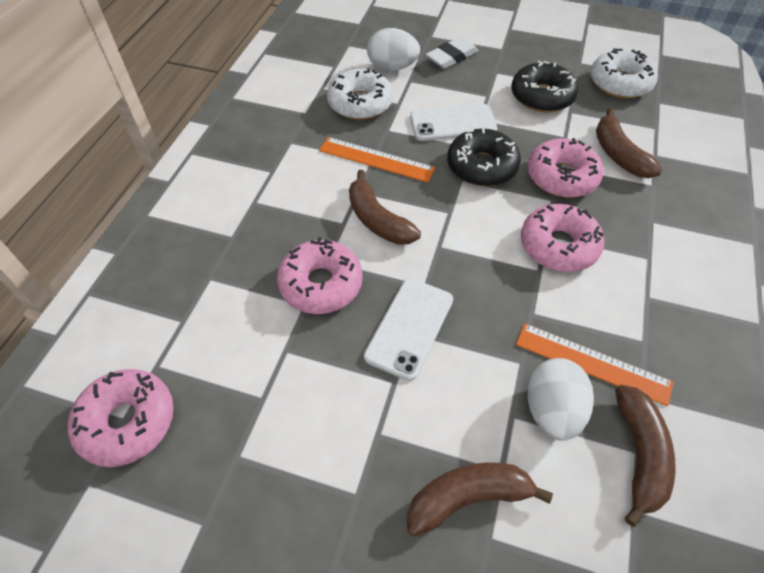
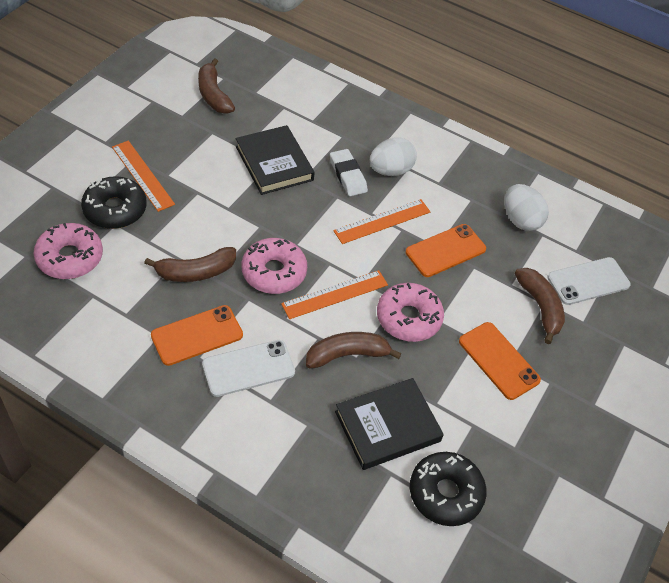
black book: none = 0 -> [236,125,315,195] [335,378,444,470] = 2
orange phone: none = 0 -> [151,305,243,366] [406,224,486,277] [459,322,541,400] = 3
orange ruler: [319,137,435,183] [516,323,673,406] = 2 -> [112,140,175,212] [281,270,388,319] [333,199,431,244] = 3
pink donut: [68,369,174,467] [277,237,363,314] [521,204,604,272] [527,138,603,197] = 4 -> [34,223,103,279] [242,238,307,294] [377,283,444,342] = 3
white donut: [327,68,393,120] [591,48,658,98] = 2 -> none = 0

